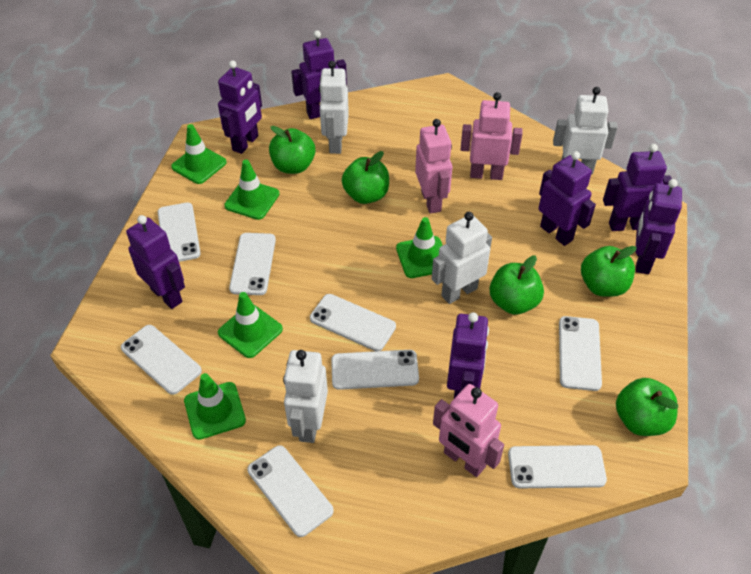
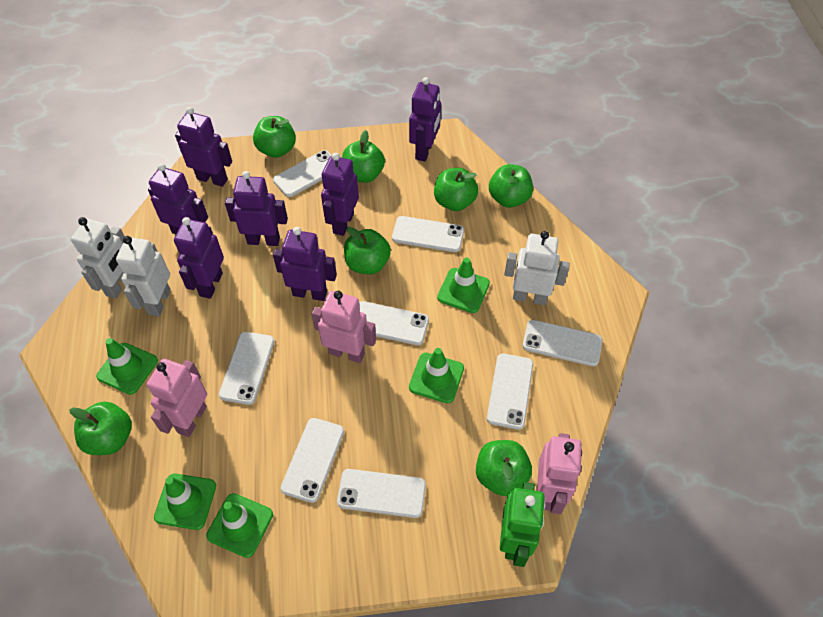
green apple: [269,126,315,174] [342,151,389,204] [490,256,544,315] [581,246,637,297] [616,378,678,436] = 5 -> [69,402,132,455] [253,116,296,158] [342,130,385,183] [344,227,391,274] [434,168,478,211] [476,440,532,496] [489,164,533,208] = 7
green robot: none = 0 -> [500,482,545,567] = 1
white robot: [283,350,328,443] [319,61,349,154] [432,212,492,304] [553,87,618,174] = 4 -> [71,217,125,299] [116,236,171,316] [504,231,570,305] = 3

